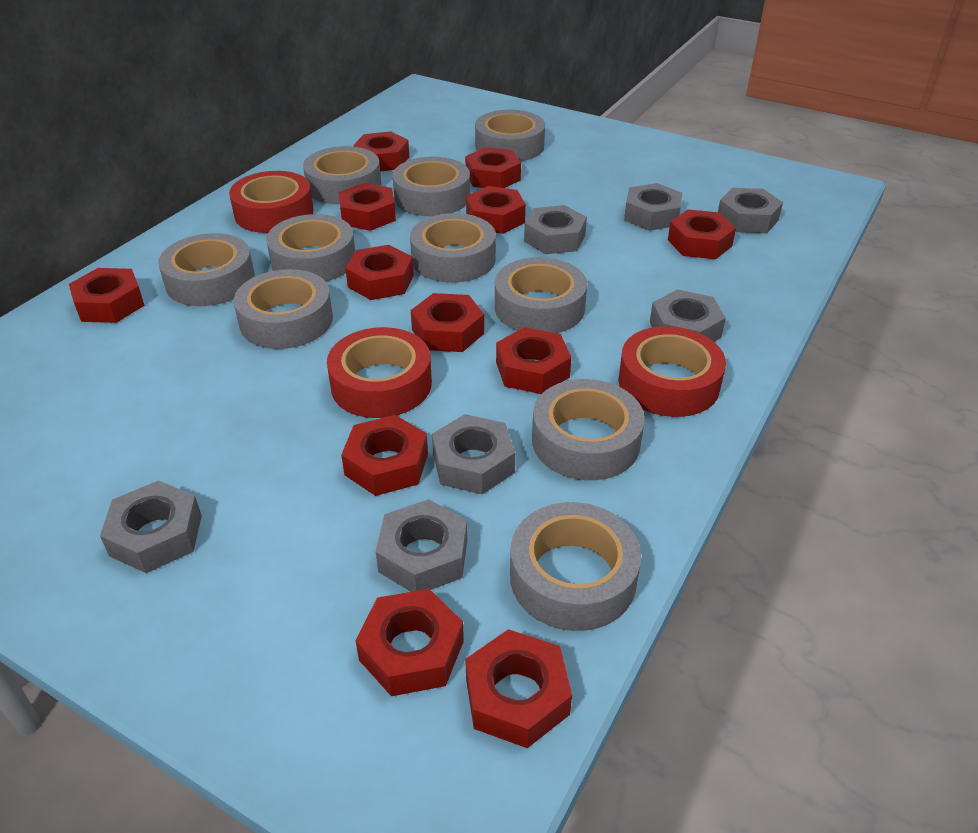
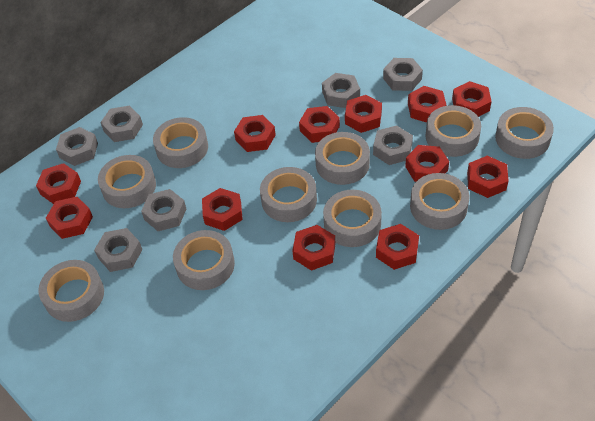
red tape: [229,171,314,233] [327,327,432,418] [618,326,726,417] = 3 -> none = 0

